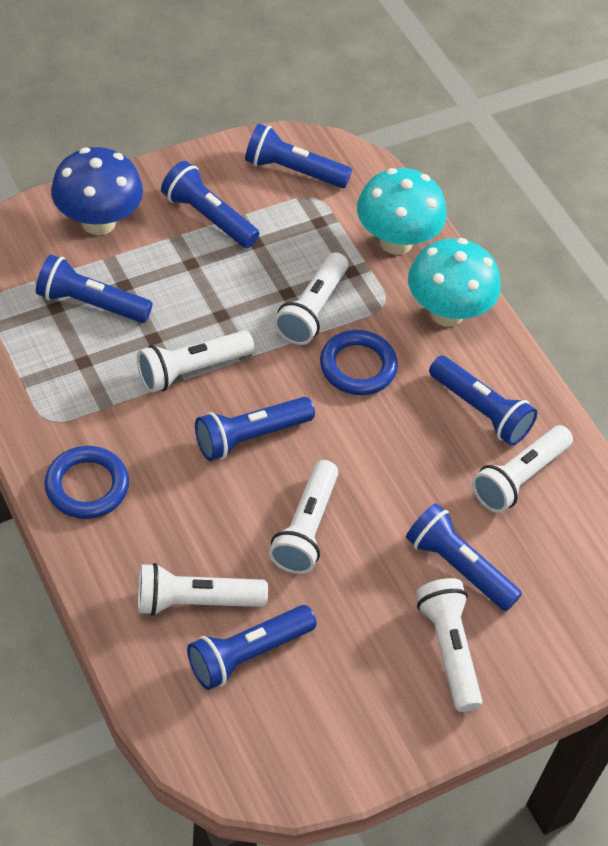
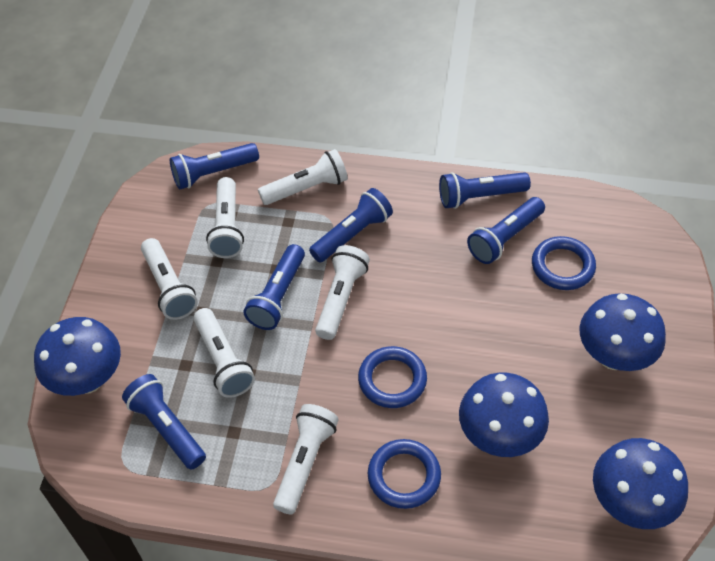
blue flashlight: [36,255,153,323] [161,161,260,248] [187,605,317,690] [195,397,315,461] [245,124,352,188] [406,503,522,611] [429,356,537,446] = 7 -> [122,374,206,470] [170,143,259,190] [243,244,305,330] [309,188,393,262] [439,172,531,209] [467,197,545,264] = 6
blue mushroom: [51,147,143,235] = 1 -> [34,317,121,396] [459,372,549,457] [580,293,666,371] [593,438,688,529] = 4
blue ring: [45,446,129,519] [320,330,398,395] = 2 -> [358,346,427,408] [368,439,441,509] [532,236,596,290] = 3
turquoise mushroom: [357,168,447,255] [408,238,501,327] = 2 -> none = 0

